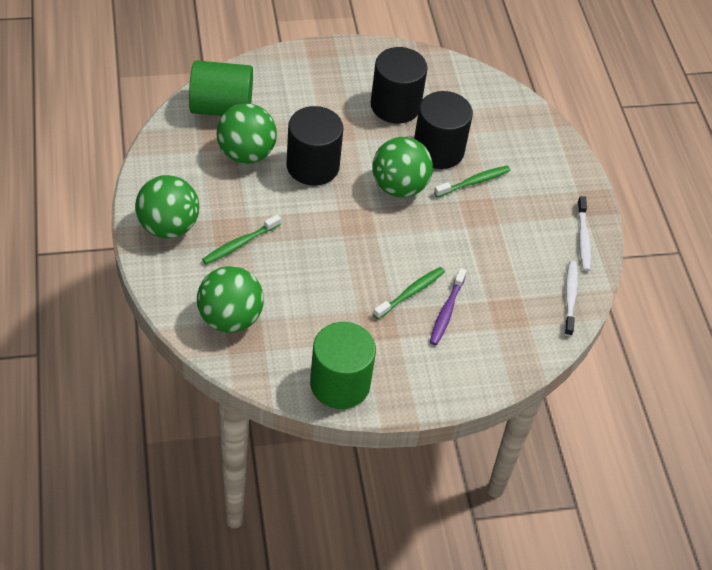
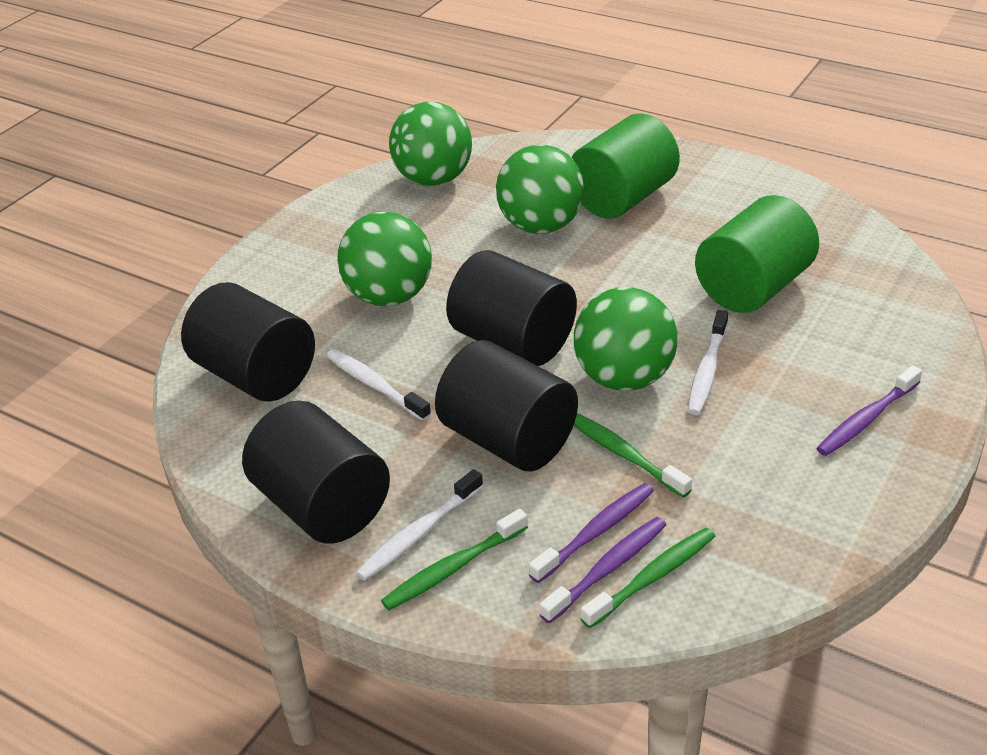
black cylinder: [287,106,343,186] [371,47,428,124] [414,91,473,169] = 3 -> [181,282,315,402] [242,401,390,544] [435,340,578,471] [446,250,577,366] = 4
purple toothbrush: [430,268,467,345] = 1 -> [529,483,654,583] [540,517,666,623] [816,365,922,456] = 3
white toothbrush: [564,261,578,336] [577,196,591,271] = 2 -> [326,349,431,421] [356,469,483,581] [688,310,728,415] = 3

